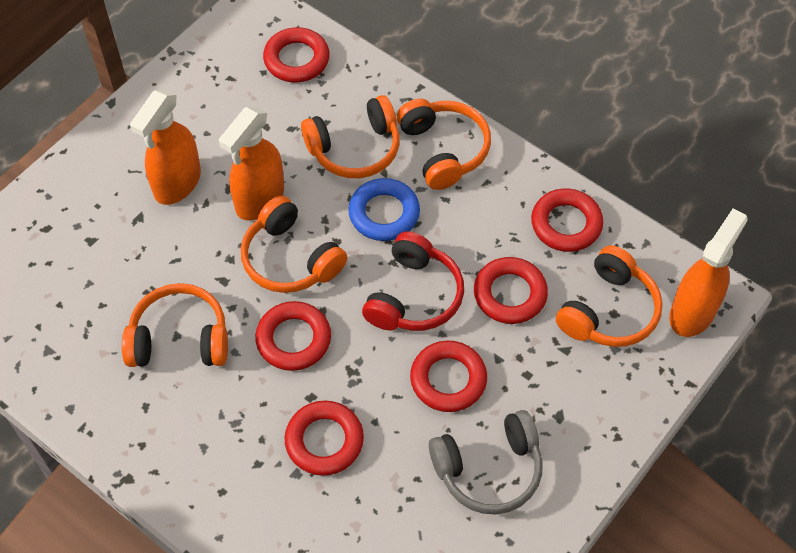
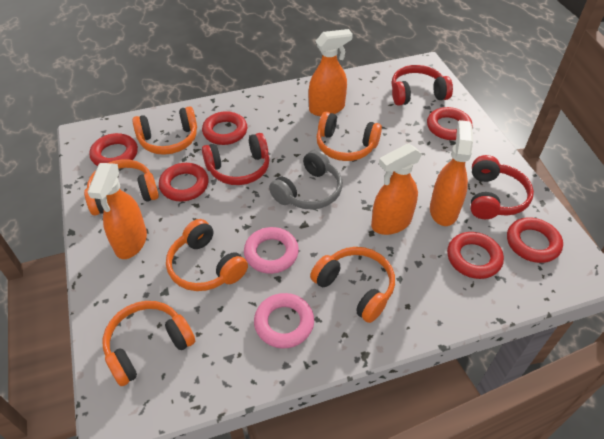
blue ring: [348,178,420,241] = 1 -> none = 0
orange headphones: [122,283,228,367] [241,196,347,293] [301,95,400,178] [397,99,491,190] [556,245,663,347] = 5 -> [84,159,159,216] [103,301,195,386] [132,106,197,155] [166,219,248,291] [310,247,395,323] [316,112,382,161] = 6
orange spray bottle: [130,89,201,205] [219,106,284,221] [669,208,748,337] = 3 -> [88,163,147,259] [309,29,353,116] [371,143,422,235] [430,120,473,226] = 4
pink ring: none = 0 -> [244,227,299,274] [254,293,314,348] = 2
red headphones: [362,231,464,331] = 1 -> [202,133,269,185] [392,65,453,106] [470,155,534,219] = 3

